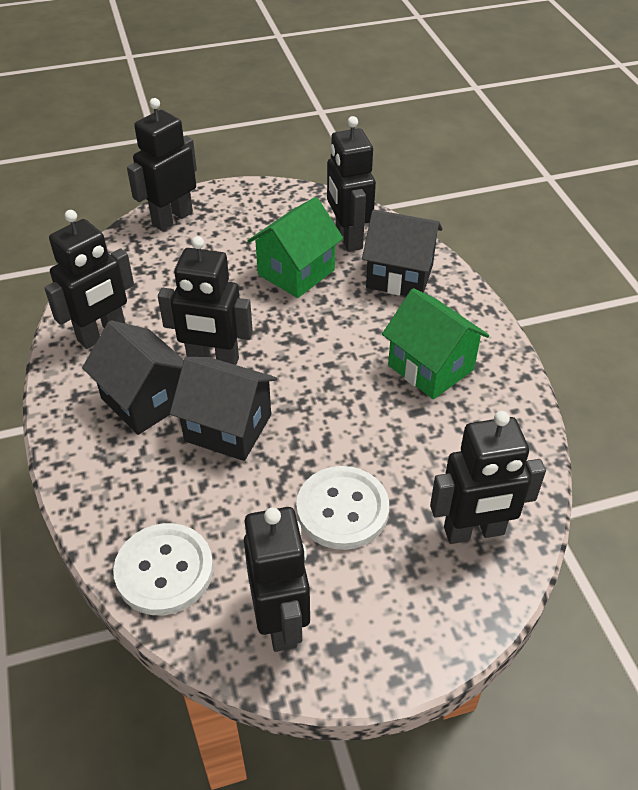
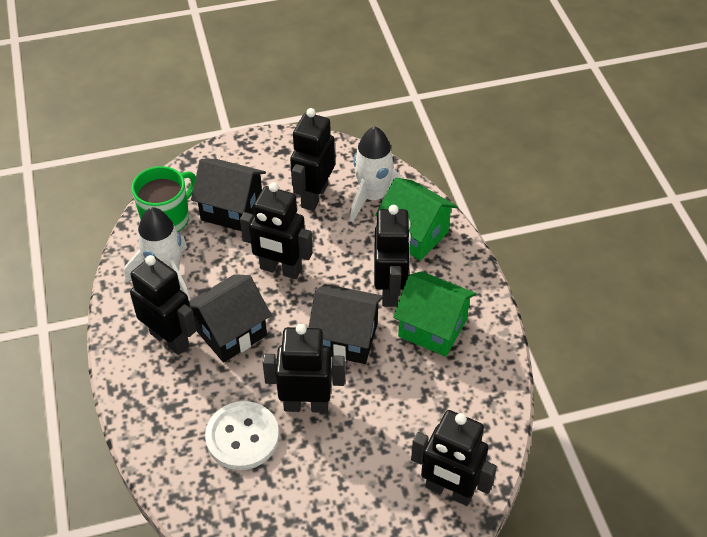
green mug: none = 0 -> [132,166,196,232] = 1
white button: [113,523,213,615] [296,466,389,550] = 2 -> [205,401,279,470] = 1
white rocket: none = 0 -> [125,207,190,301] [350,127,404,222] = 2

